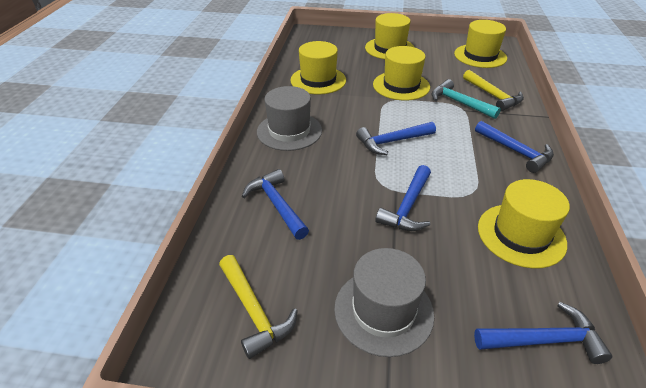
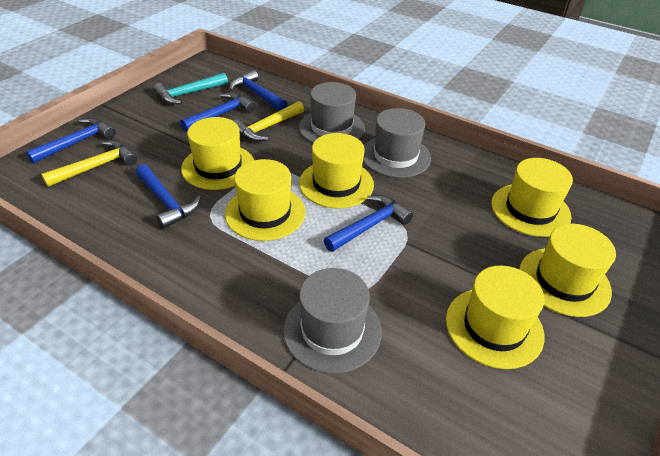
grey hat: [257,86,322,151] [334,248,434,357] = 2 -> [283,268,382,374] [299,82,365,143] [363,108,431,178] = 3
yellow hat: [290,41,346,94] [365,13,414,59] [373,46,430,101] [454,20,507,68] [478,179,570,268] = 5 -> [181,117,254,190] [225,159,305,241] [299,133,374,208] [446,266,544,369] [491,158,573,237] [519,224,616,317] = 6

